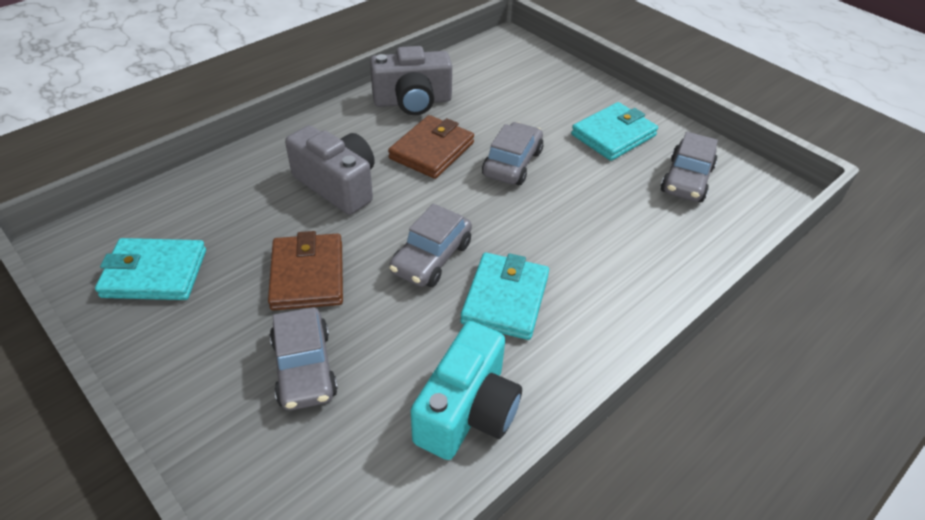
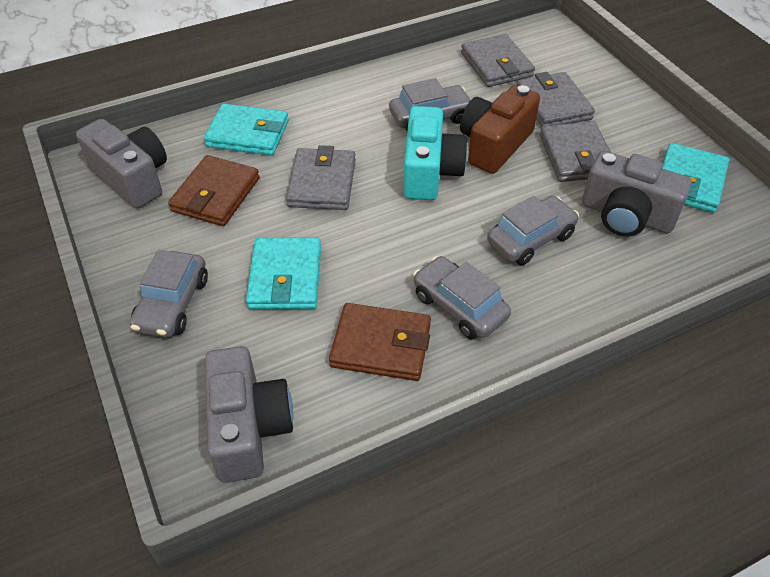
brown camera: none = 0 -> [460,85,540,174] = 1
grey camera: [285,125,375,215] [370,46,452,115] = 2 -> [76,119,167,208] [205,346,293,483] [582,151,692,237] = 3
grey wallet: none = 0 -> [286,145,356,210] [461,34,535,87] [517,72,595,127] [540,121,611,182] = 4

